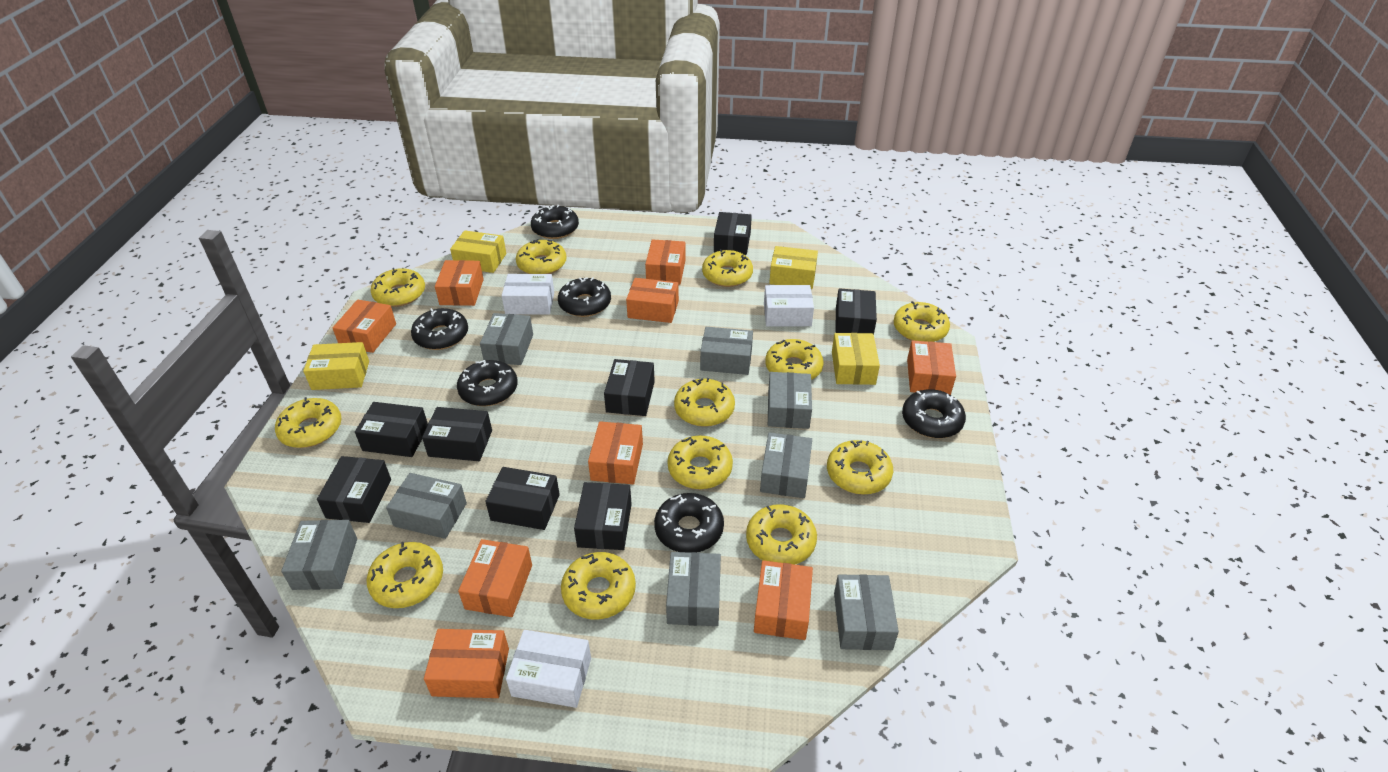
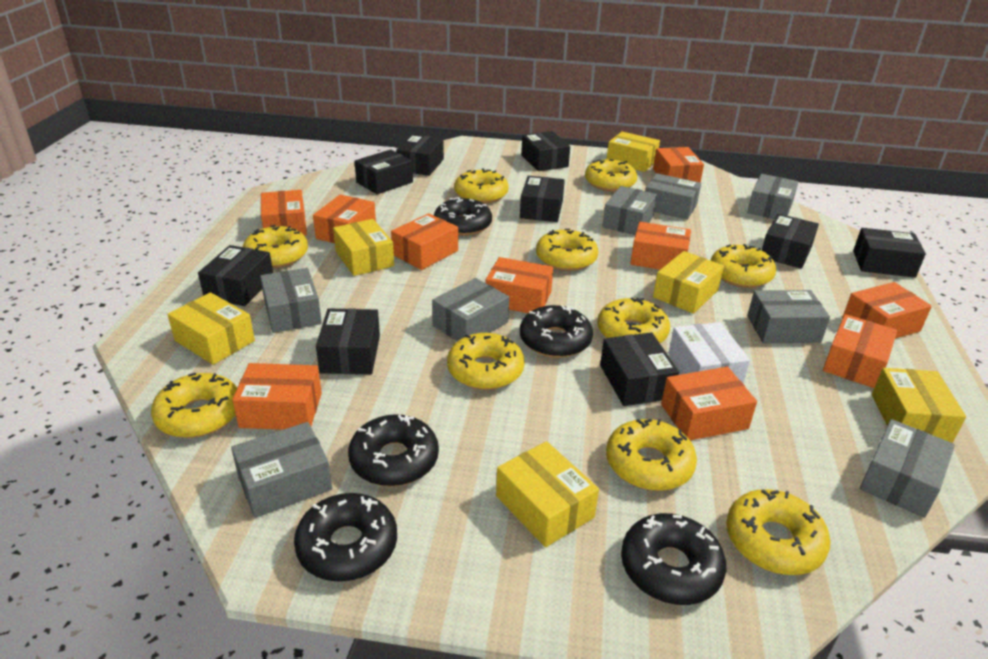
black box: [317,456,391,523] [355,402,428,457] [422,407,492,461] [485,467,560,530] [574,482,632,550] [604,359,655,416] [714,212,752,255] [835,288,877,334] = 8 -> [198,245,273,306] [316,308,380,374] [355,150,413,194] [396,134,444,176] [520,176,565,222] [521,131,570,171] [600,332,679,406] [762,214,819,269] [853,228,926,278] = 9
black donut: [411,308,468,350] [457,360,518,406] [531,205,579,239] [558,277,611,317] [654,493,724,553] [902,389,966,438] = 6 -> [294,493,397,582] [348,414,439,486] [434,197,492,236] [520,305,593,358] [621,513,726,605] = 5
orange box: [332,300,396,353] [424,629,509,698] [435,260,484,306] [458,539,532,617] [588,421,643,484] [626,278,679,323] [645,239,686,285] [754,560,813,640] [907,340,956,395] = 9 -> [232,363,322,430] [261,190,307,236] [313,195,376,244] [391,213,458,270] [486,257,553,313] [630,222,691,270] [653,147,704,183] [661,367,757,440] [823,314,897,388] [842,282,932,339] = 10
white box: [502,274,554,315] [506,630,591,708] [764,285,814,326] = 3 -> [669,322,750,384] = 1
yellow box: [303,342,369,390] [450,230,506,273] [769,246,818,289] [832,333,880,385] = 4 -> [167,292,255,365] [333,219,394,276] [496,441,599,547] [607,132,660,172] [653,251,724,314] [872,368,966,443] = 6
yellow donut: [275,397,342,448] [367,542,443,608] [371,268,425,307] [516,239,567,274] [561,552,636,620] [668,436,733,489] [674,378,735,427] [702,249,753,287] [746,504,817,565] [765,339,824,380] [827,440,893,495] [894,301,950,342] = 12 -> [151,373,237,438] [243,225,308,268] [447,333,525,390] [454,169,508,204] [536,229,598,271] [585,159,637,191] [597,298,670,343] [606,419,697,491] [711,244,776,288] [726,489,831,575] = 10

